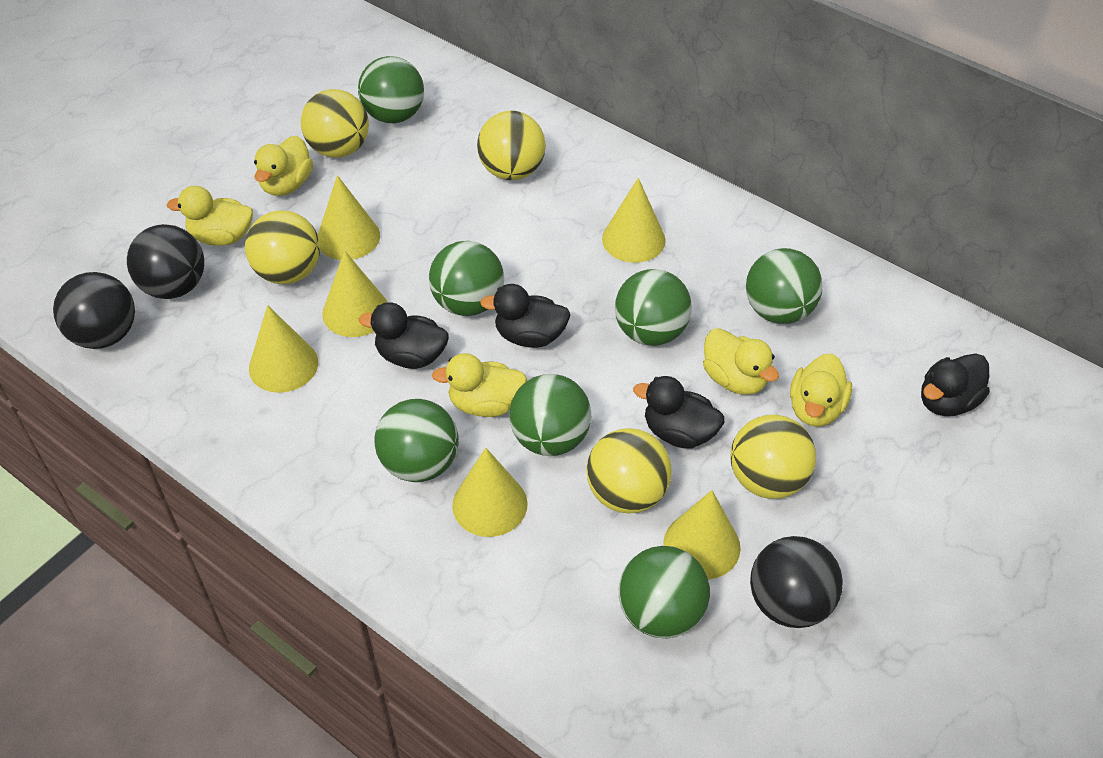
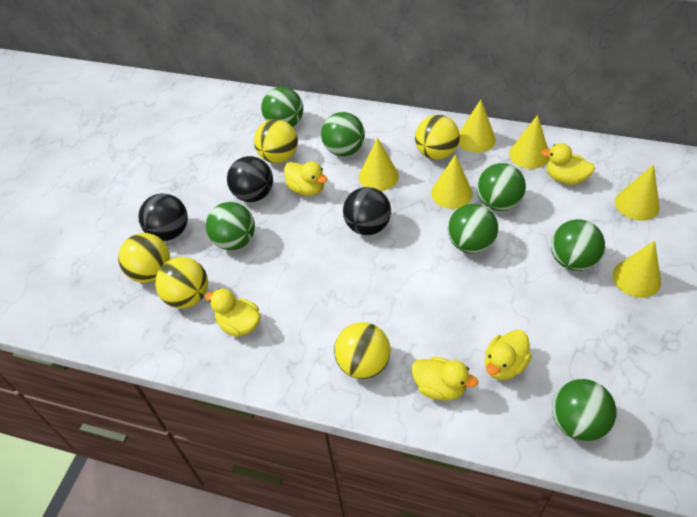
black duck: [359,302,449,369] [480,284,571,348] [633,376,724,449] [921,353,990,416] = 4 -> none = 0

